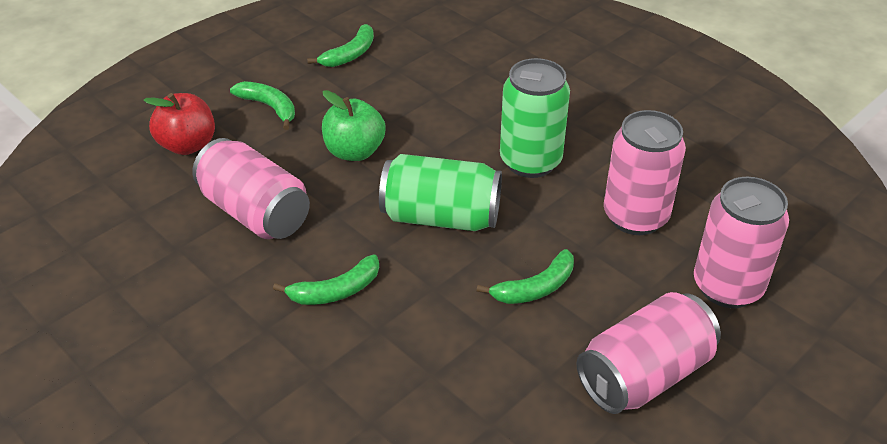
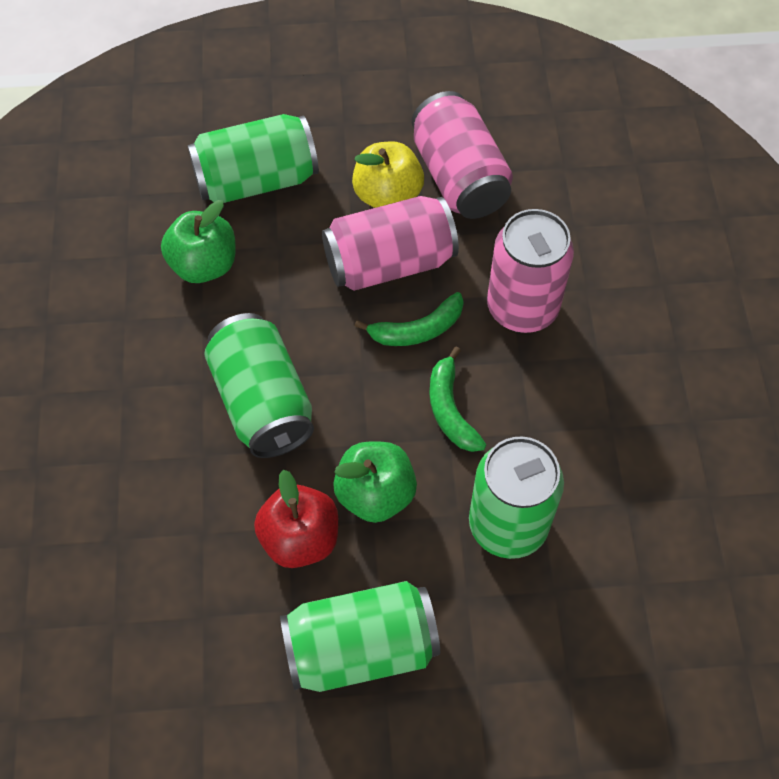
green apple: [322,90,386,161] = 1 -> [161,200,236,283] [333,442,417,523] = 2
green banana: [230,81,295,130] [273,254,379,305] [307,24,374,67] [477,249,574,304] = 4 -> [355,292,464,346] [429,347,486,452] = 2
green can: [379,154,502,231] [500,58,570,178] = 2 -> [188,114,319,203] [204,313,314,458] [280,581,440,692] [469,437,564,559] = 4
pink can: [192,138,310,239] [576,292,721,414] [604,110,686,235] [694,177,789,308] = 4 -> [322,196,459,291] [412,91,513,219] [487,209,574,333] = 3
yellow apple: none = 0 -> [352,141,424,208] = 1

